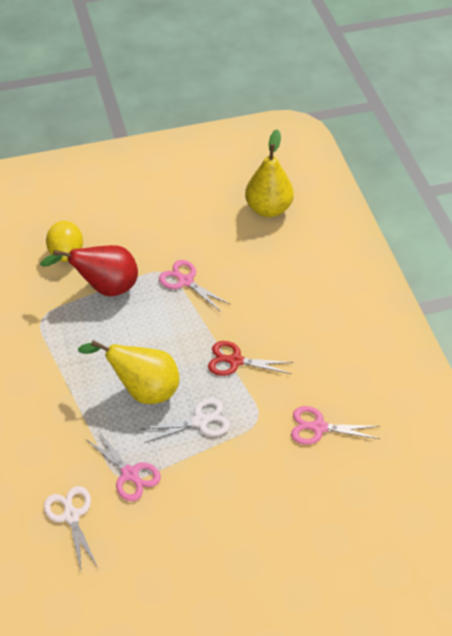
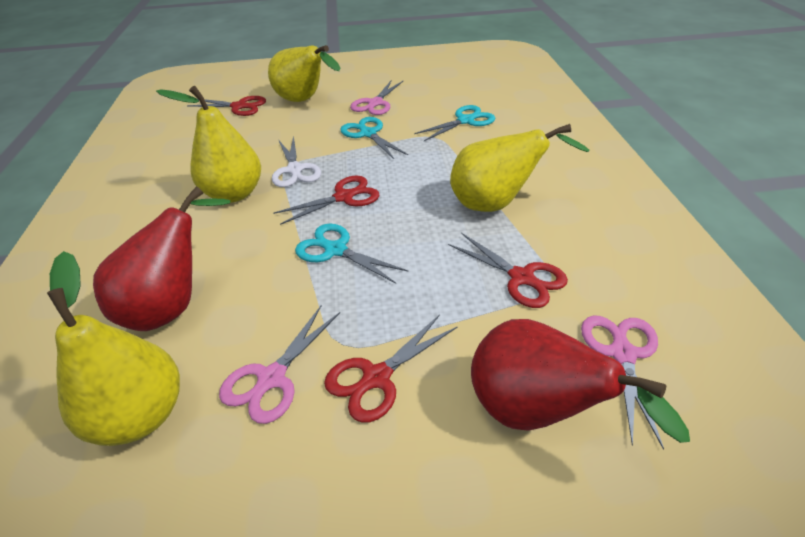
red pear: [40,245,138,296] = 1 -> [93,187,230,331] [471,319,690,443] = 2
red scissors: [208,341,294,376] = 1 -> [187,96,266,116] [273,176,380,225] [324,314,457,423] [448,233,568,308] = 4
turquoise scissors: none = 0 -> [295,224,408,283] [340,117,408,159] [414,105,495,141] = 3
white scissors: [44,486,98,570] [140,398,230,443] = 2 -> [272,135,321,187] = 1
yellow lemon: [46,221,83,262] = 1 -> none = 0
yellow pear: [78,340,179,404] [245,129,294,217] = 2 -> [47,251,180,446] [156,86,261,203] [268,45,340,102] [450,124,590,212] = 4

